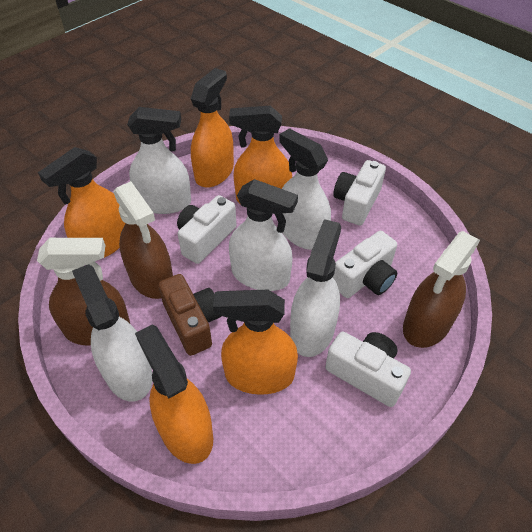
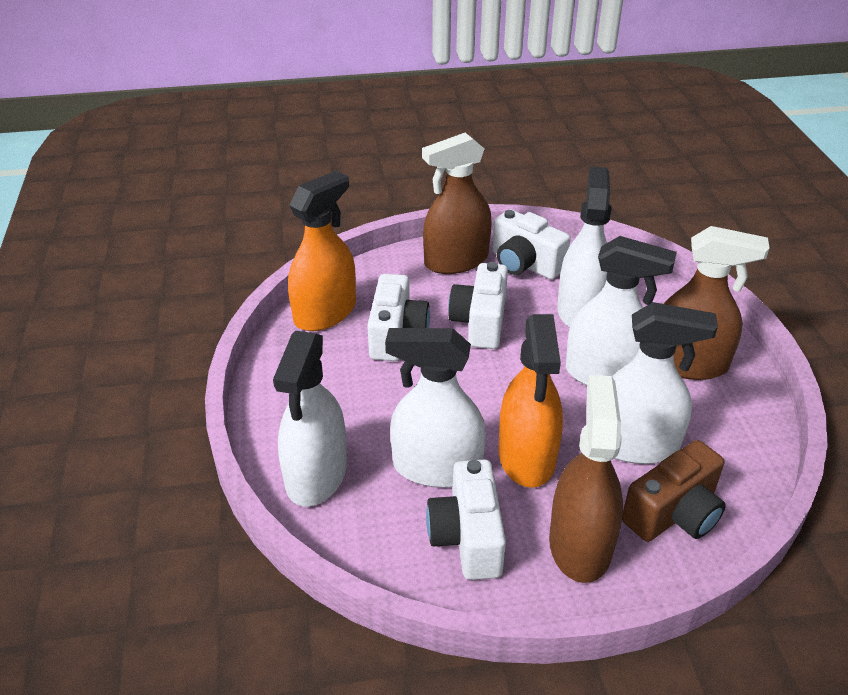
orange spray bottle: [38,147,126,258] [135,325,213,464] [191,68,234,187] [213,290,298,395] [229,105,292,203] = 5 -> [288,171,356,331] [499,314,563,488] = 2

